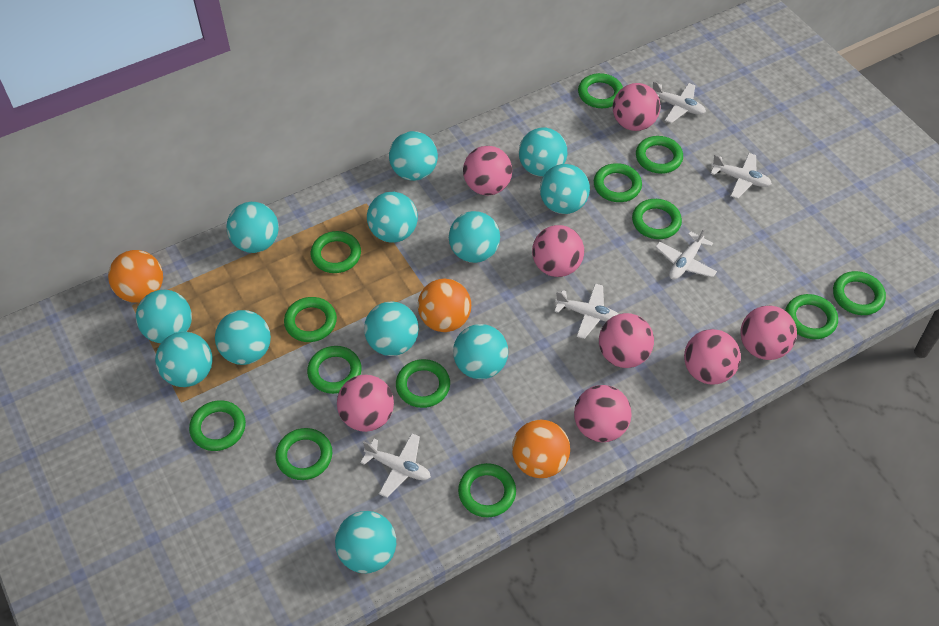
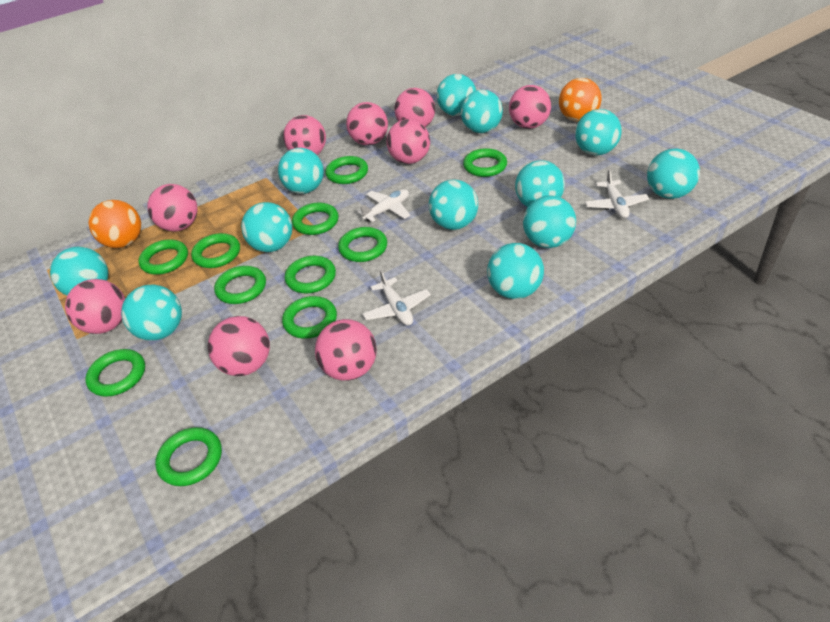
green ring: [189,400,246,451] [275,428,332,480] [284,297,337,342] [307,346,362,394] [311,231,361,273] [396,359,450,408] [458,463,516,517] [578,73,623,108] [594,163,642,202] [632,199,682,239] [636,136,683,174] [785,294,838,339] [833,271,886,315] = 13 -> [85,349,145,397] [138,239,188,275] [155,427,222,486] [191,233,240,268] [214,266,266,304] [282,296,337,339] [285,256,336,293] [292,203,339,235] [325,156,368,184] [338,227,387,262] [463,148,507,177] = 11
orange ball: [108,250,163,303] [418,279,471,332] [512,420,570,478] = 3 -> [89,200,141,248] [559,78,602,122] = 2
pink ball: [337,375,394,432] [463,146,512,196] [532,225,584,277] [574,385,632,442] [599,313,654,368] [613,83,660,131] [684,329,741,385] [741,305,797,360] = 8 -> [65,279,125,334] [147,184,198,232] [208,316,270,376] [283,115,326,155] [315,319,377,381] [346,102,388,145] [387,119,430,164] [394,88,435,127] [509,85,551,129] = 9
white plane: [360,433,431,498] [554,283,618,339] [653,81,706,123] [655,227,717,280] [711,153,772,199] = 5 -> [357,189,410,222] [363,270,431,326] [585,169,649,219] = 3

